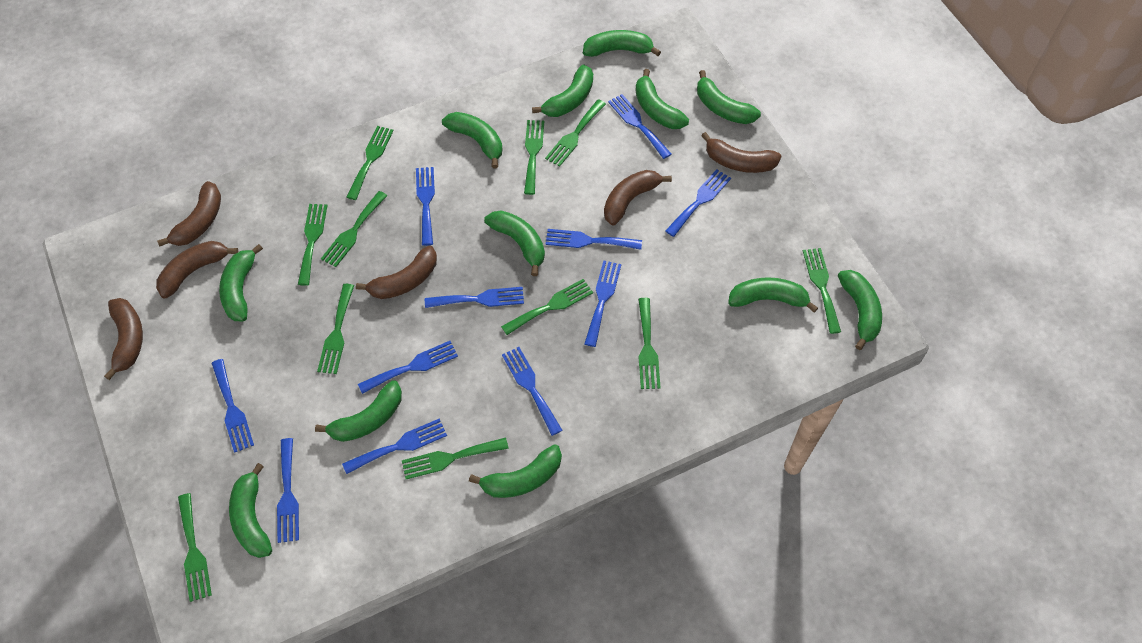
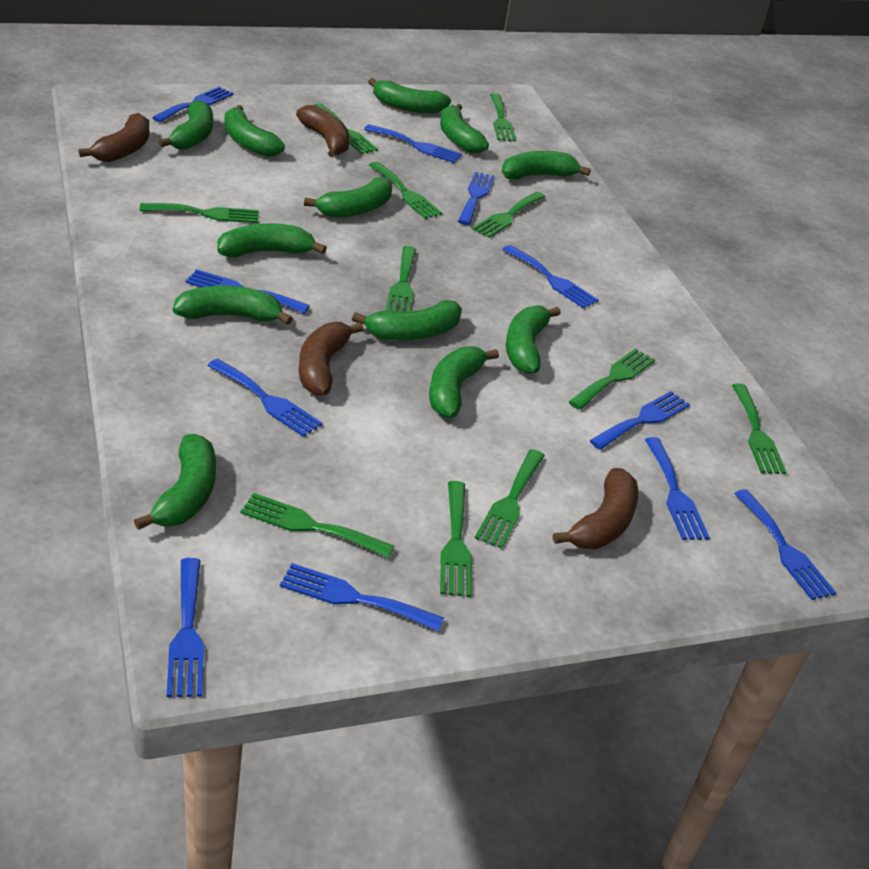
brown banana: [104,298,143,380] [156,241,238,298] [157,181,221,246] [356,246,437,299] [604,170,672,226] [701,132,781,173] = 6 -> [78,113,149,162] [296,105,349,157] [299,322,363,396] [553,468,638,549] = 4

